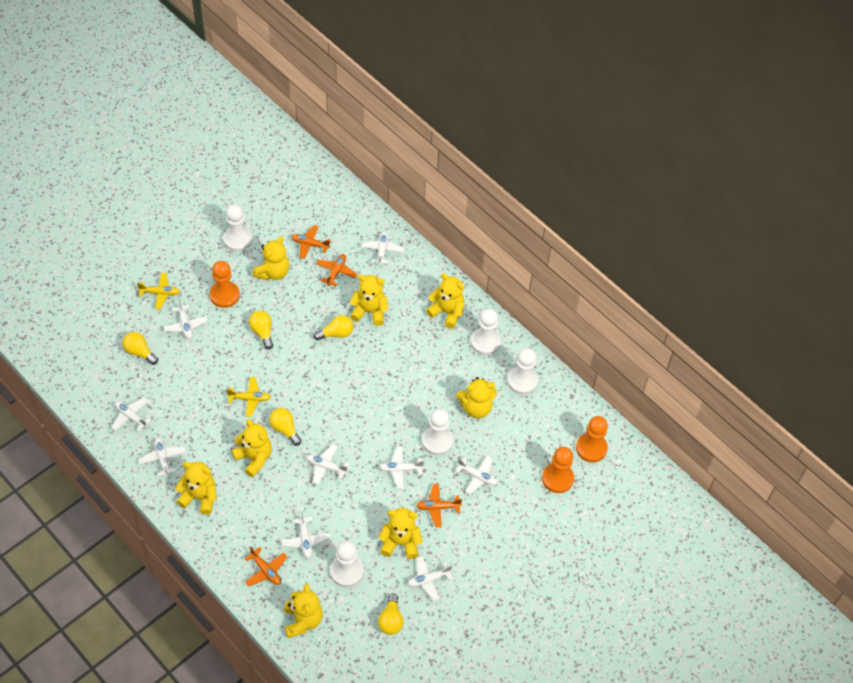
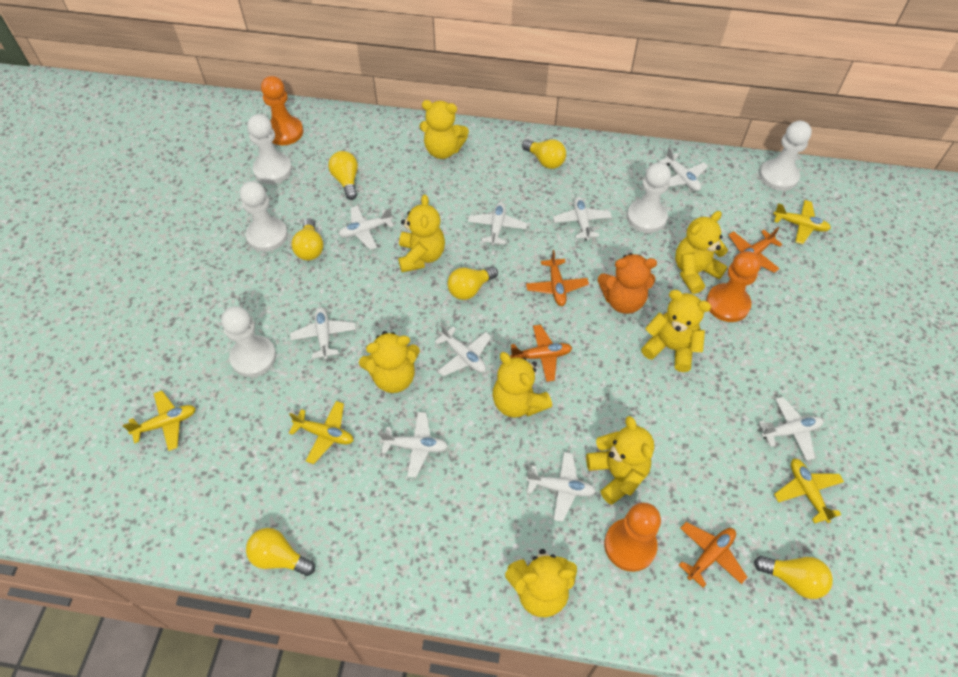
orange teddy bear: none = 0 -> [598,253,657,314] = 1
yellow light bulb: [123,332,158,365] [249,311,273,350] [269,408,301,446] [314,315,353,340] [378,593,404,635] = 5 -> [246,528,315,576] [291,219,324,260] [328,151,358,200] [447,266,498,300] [522,139,566,169] [754,556,833,599] = 6
yellow plane: [137,273,180,309] [226,377,271,417] = 2 -> [123,391,196,451] [289,401,354,464] [773,200,831,244] [774,458,844,524] = 4

